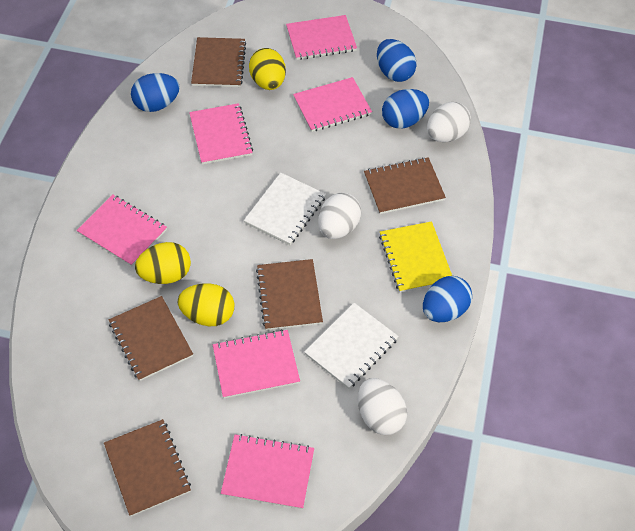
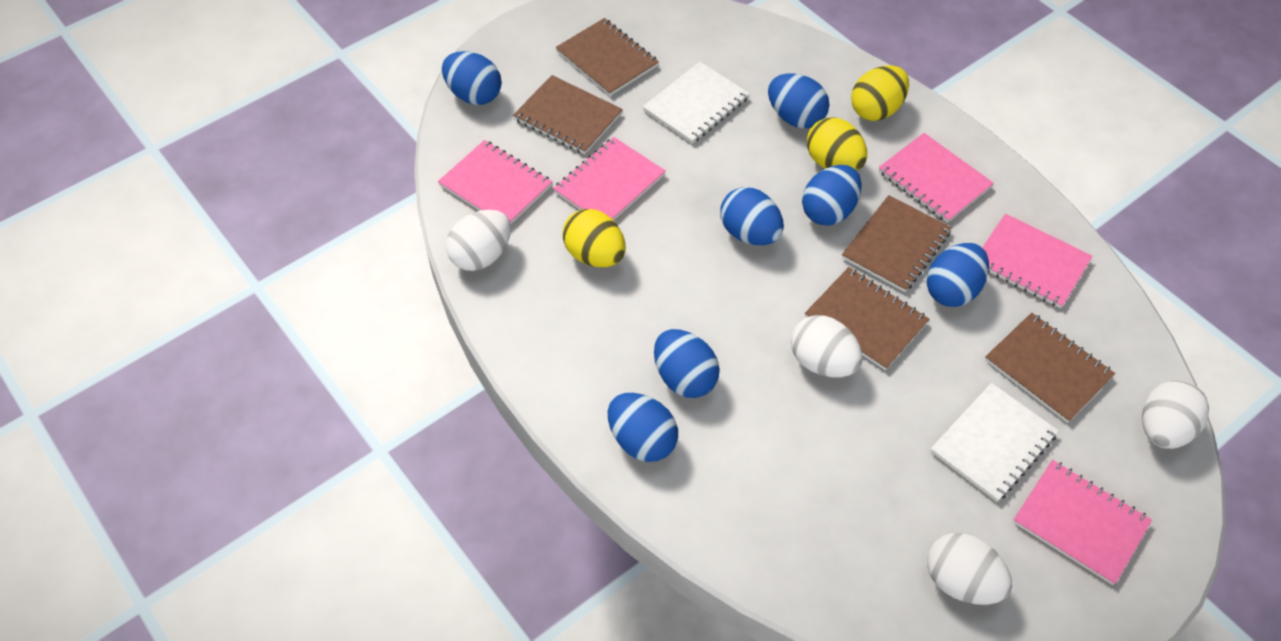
blue egg: [131,73,180,112] [377,39,417,82] [382,89,429,129] [423,276,472,322] = 4 -> [442,51,502,105] [608,393,678,462] [654,329,720,398] [720,187,784,245] [768,74,829,128] [802,165,862,225] [927,243,989,307] = 7
pink notebook: [77,194,167,266] [189,103,253,165] [213,329,300,398] [221,434,314,509] [286,15,357,60] [293,77,372,132] = 6 -> [438,140,552,225] [553,137,666,220] [879,133,994,223] [982,214,1093,308] [1013,460,1152,585] = 5
white egg: [318,193,361,239] [358,378,407,435] [427,102,471,142] = 3 -> [446,210,511,271] [791,315,863,378] [927,533,1012,605] [1142,380,1209,449] = 4
yellow notebook: [379,221,452,293] = 1 -> none = 0

